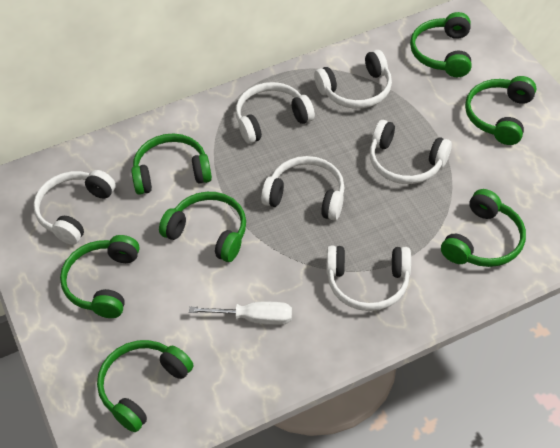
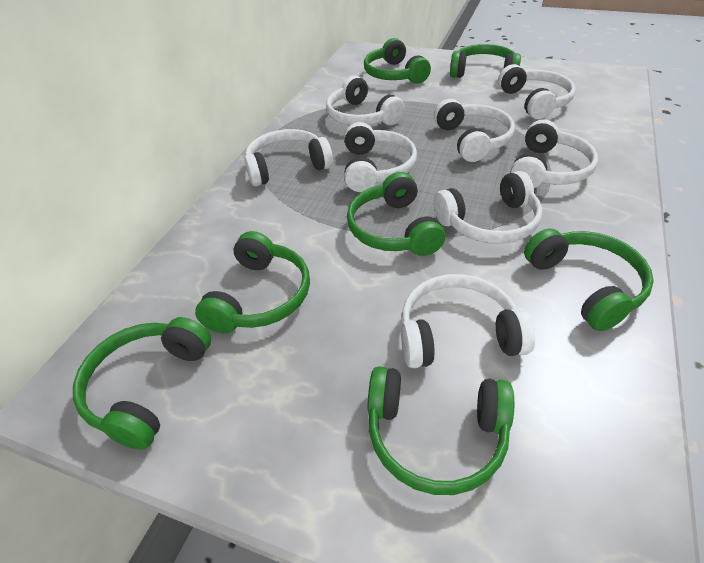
white headphones: [33,170,116,245] [236,82,315,144] [261,156,345,220] [314,50,392,109] [327,246,411,311] [370,120,452,184] = 6 -> [244,129,333,186] [326,75,405,125] [344,122,417,192] [401,274,535,368] [434,99,515,162] [434,171,542,244] [498,64,576,119] [510,119,598,188] = 8
white screwdriver: [189,302,292,325] = 1 -> none = 0

